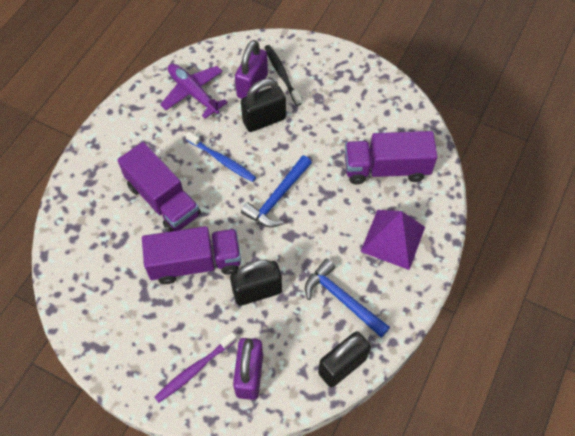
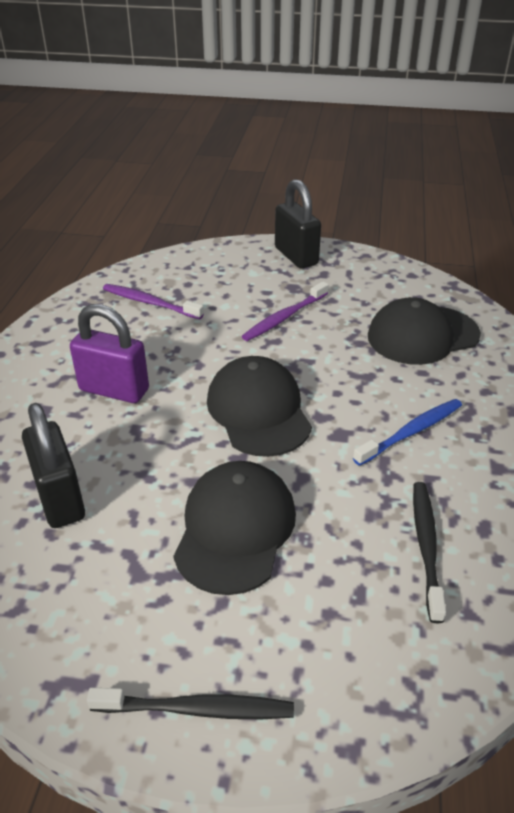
black cap: none = 0 -> [173,461,296,595] [207,356,312,457] [368,297,481,365] = 3
black padlock: [230,260,282,306] [241,79,286,132] [318,331,371,387] = 3 -> [22,403,85,528] [275,179,321,269] = 2
black toothbrush: [264,45,302,106] = 1 -> [87,688,294,719] [413,482,446,624] = 2
blue hammer: [241,155,312,227] [305,258,390,338] = 2 -> none = 0
purple padlock: [233,338,263,400] [235,40,268,99] = 2 -> [70,304,149,403] = 1
purple plane: [160,64,228,119] = 1 -> none = 0
purple pyramid: [360,210,425,270] = 1 -> none = 0
purple toothbrush: [154,332,237,403] = 1 -> [103,284,204,320] [242,281,328,341] = 2
purple truck: [117,142,201,232] [142,226,241,284] [345,131,438,184] = 3 -> none = 0

